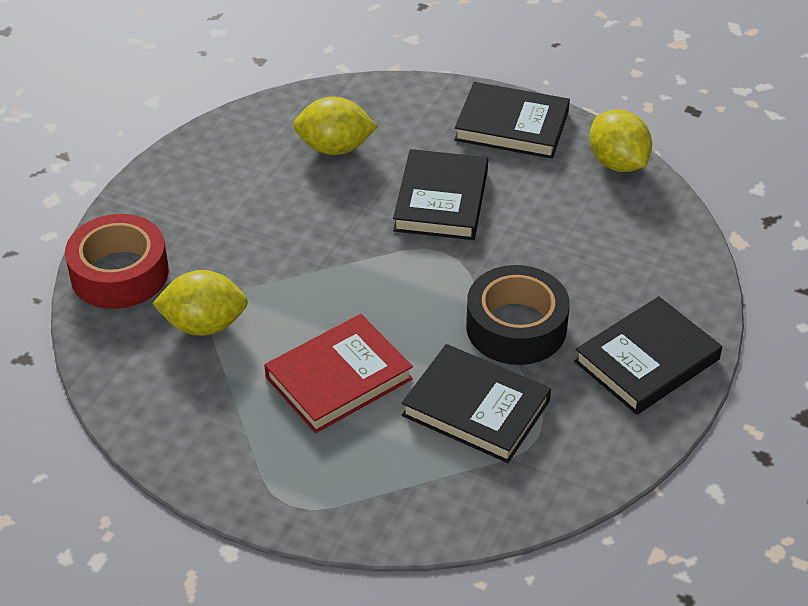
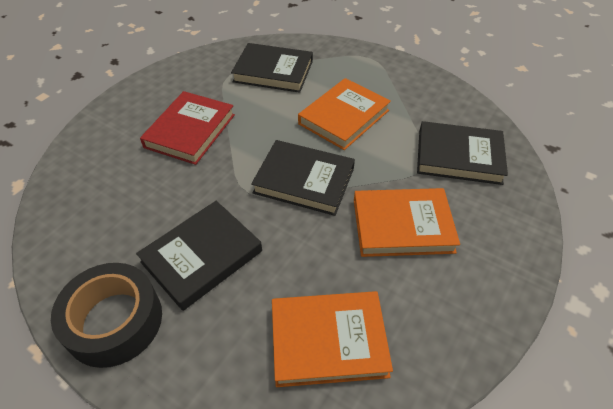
orange book: none = 0 -> [272,291,393,387] [298,78,391,150] [354,188,460,257] = 3
red tape: [65,214,169,309] = 1 -> none = 0
yellow lemon: [152,270,248,336] [293,96,377,155] [589,109,652,172] = 3 -> none = 0

